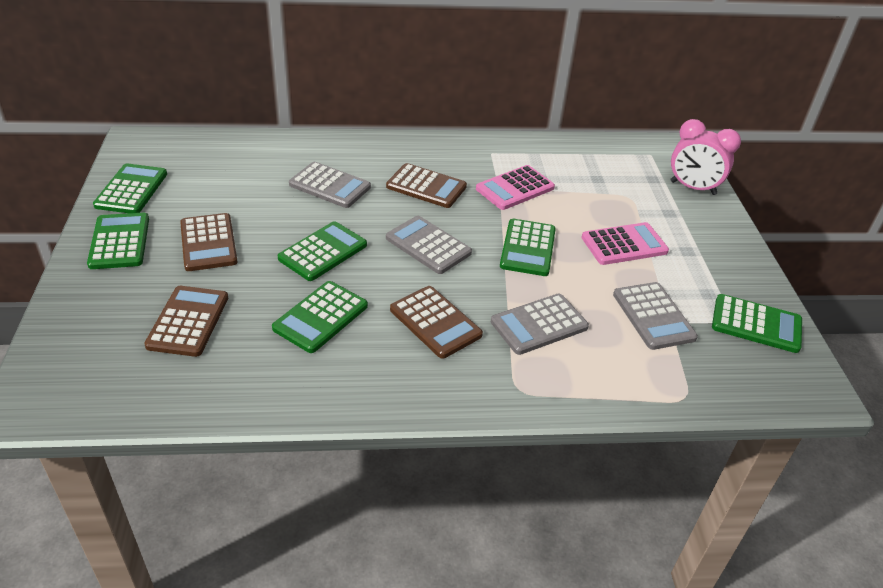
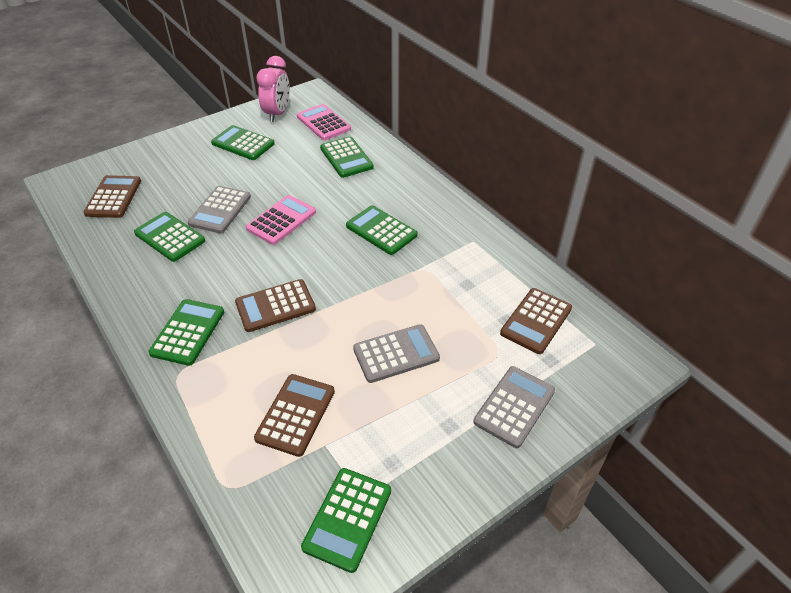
grey calculator: [289,162,371,208] [386,216,472,274] [491,294,589,355] [613,282,698,350] = 4 -> [188,186,251,234] [353,324,440,383] [473,366,555,448] = 3

